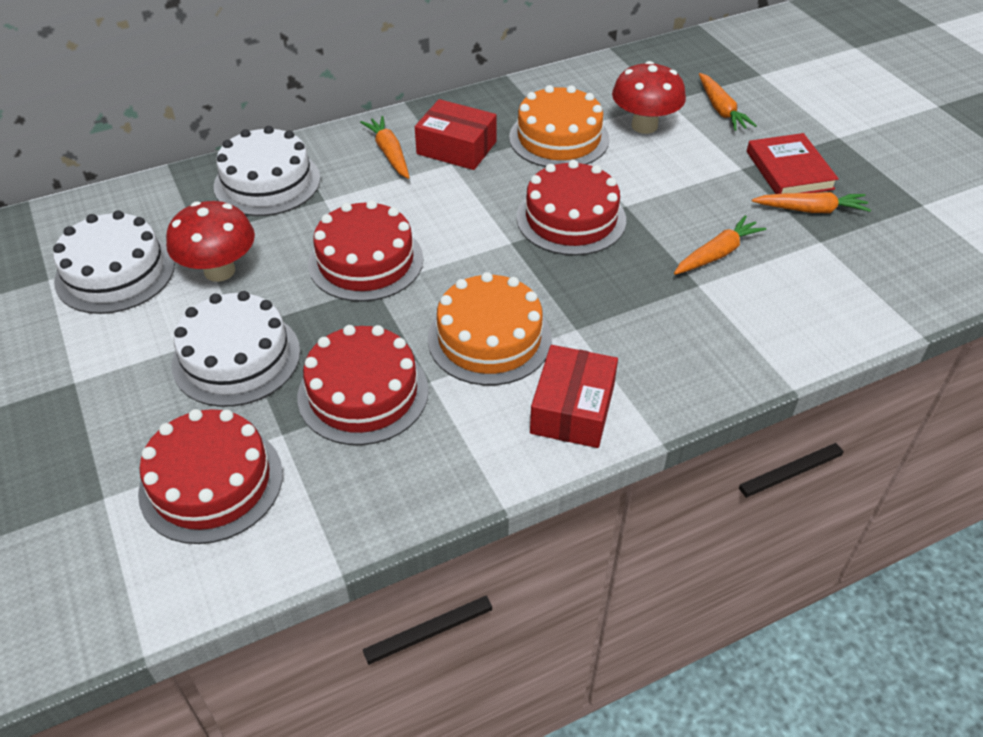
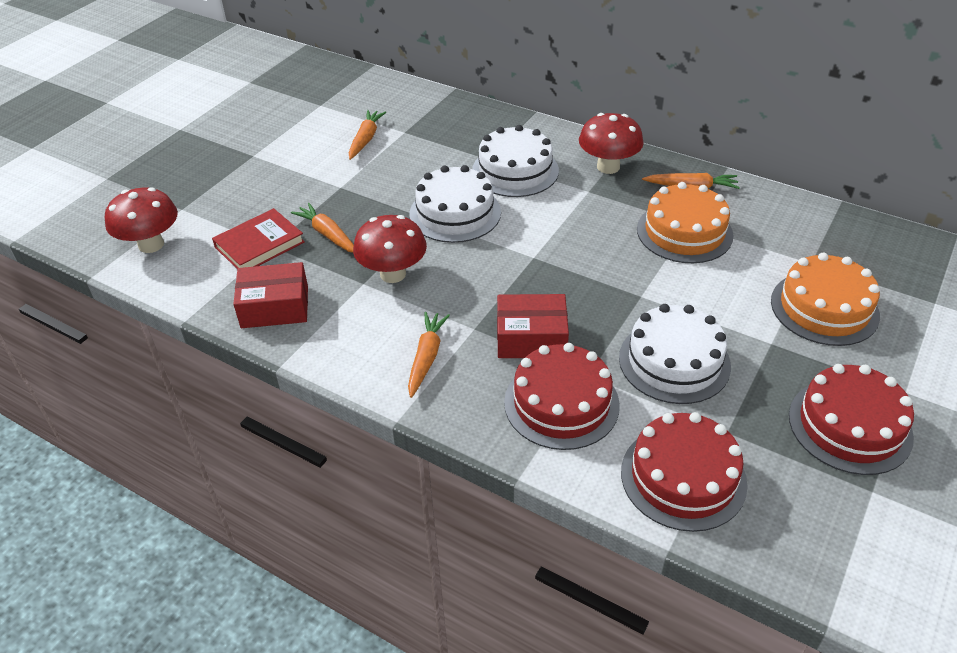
red cake: [138,409,283,544] [297,325,429,445] [308,200,423,302] [517,160,626,256] = 4 -> [504,343,620,450] [621,412,748,532] [789,364,914,475] = 3
red mushroom: [166,201,255,282] [612,61,686,134] = 2 -> [105,187,178,253] [353,215,427,283] [579,113,644,174] = 3

